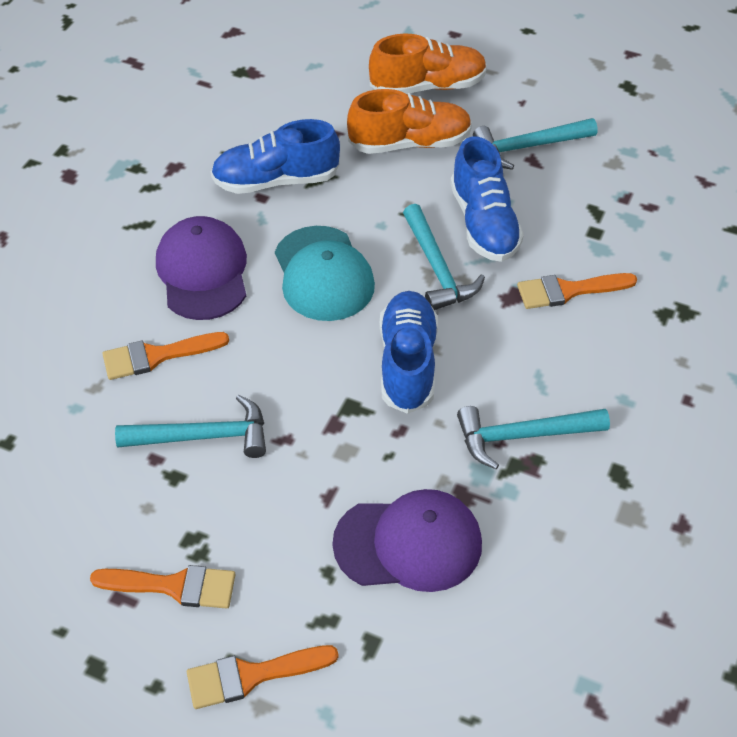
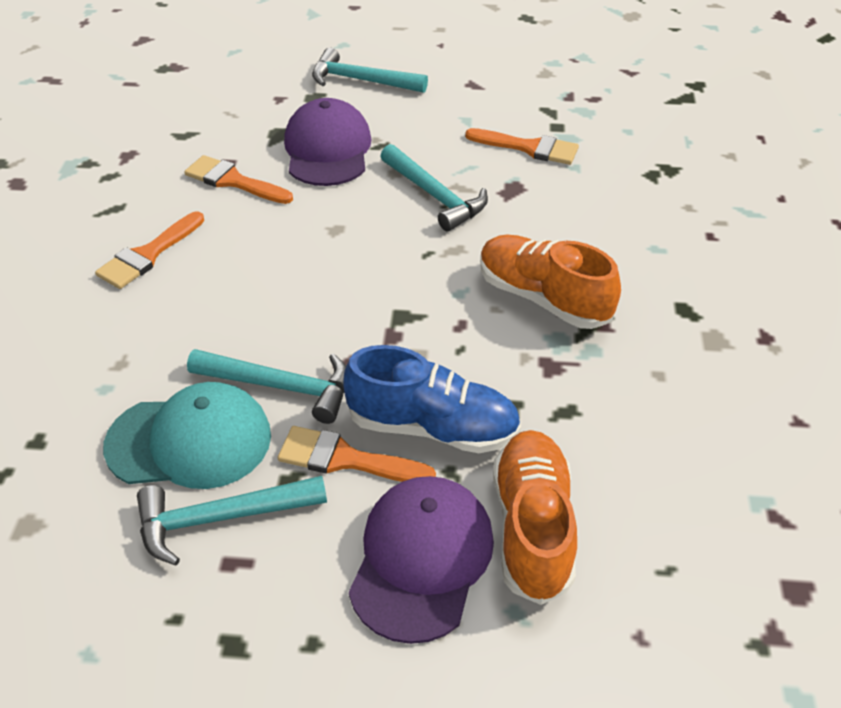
blue shoe: [211,119,340,194] [379,291,438,414] [450,137,524,262] = 3 -> [343,345,521,453] = 1

